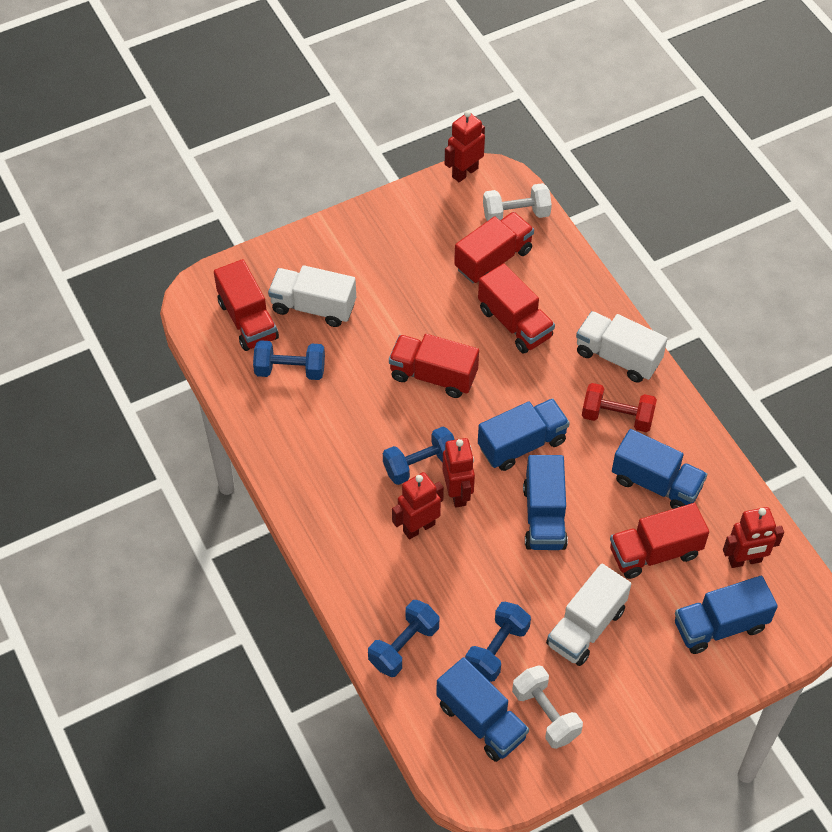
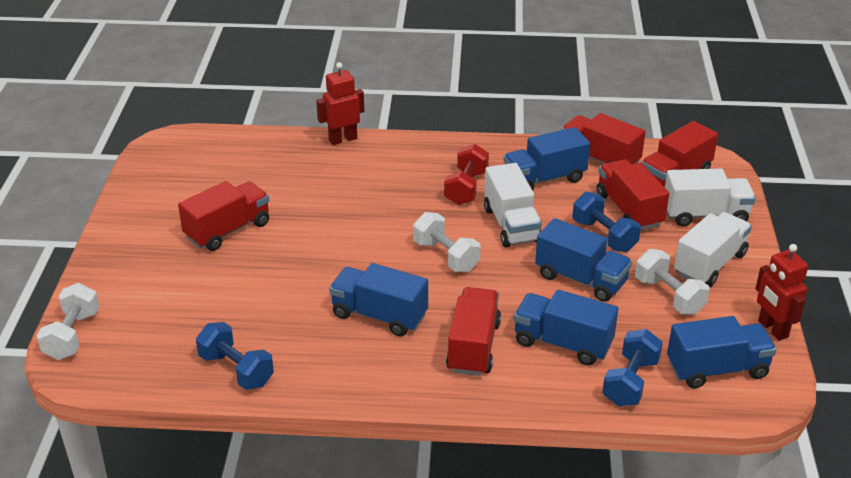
blue dumbbell: [253,340,325,380] [368,600,439,677] [383,427,455,485] [465,602,531,682] = 4 -> [196,322,274,390] [572,192,641,252] [602,329,663,406] = 3
red robot: [392,472,444,539] [442,438,475,507] [445,111,485,182] [723,507,784,568] = 4 -> [316,62,364,145] [755,244,808,341] = 2
white dumbbell: [483,183,552,221] [512,665,583,749] = 2 -> [37,283,99,360] [413,212,480,272] [635,249,710,315] = 3

